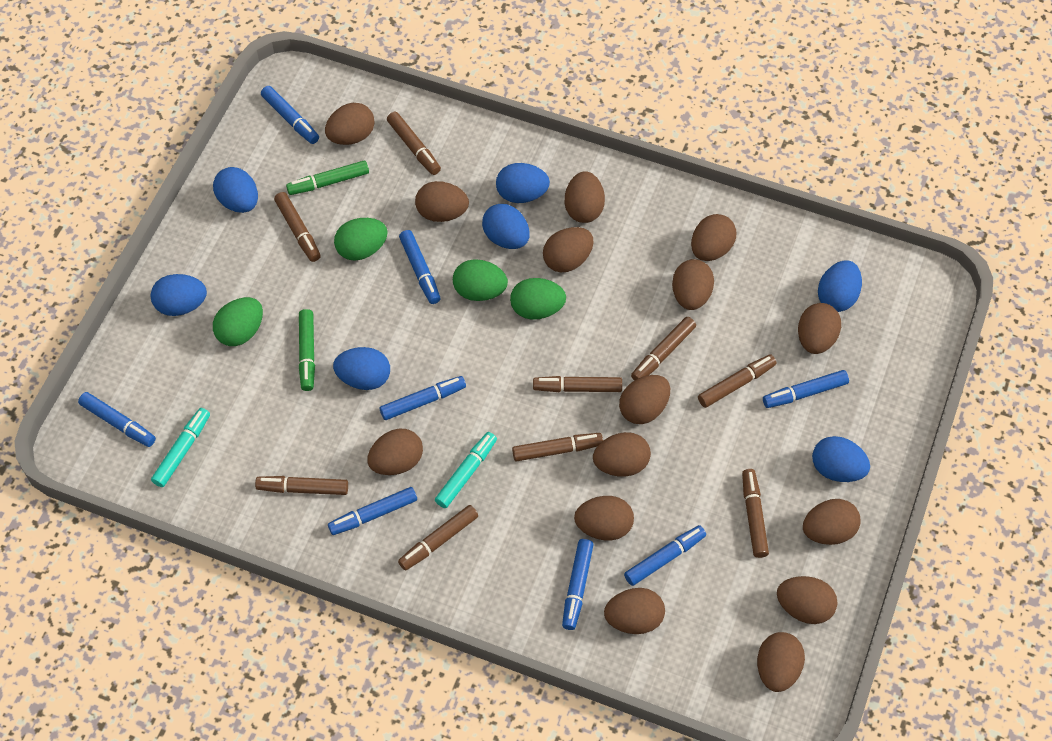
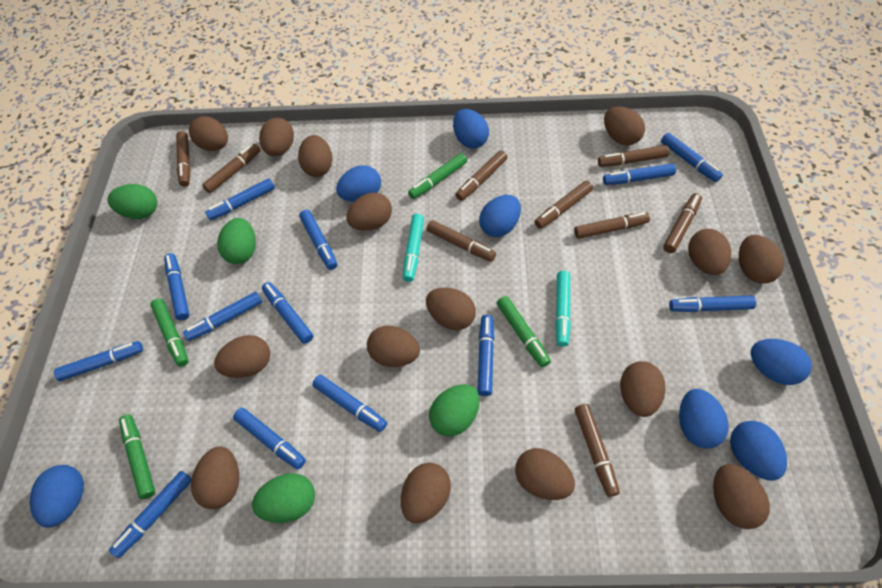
blue marker: [78,392,156,447] [261,86,319,144] [328,487,417,535] [380,376,466,420] [399,230,441,304] [562,539,594,630] [624,525,706,586] [763,370,849,408] = 8 -> [54,341,143,381] [109,471,192,558] [164,253,189,320] [183,292,262,341] [205,178,275,220] [233,408,306,469] [262,282,313,344] [299,210,337,270] [312,375,387,432] [477,315,494,396] [603,163,676,185] [661,133,723,182] [669,296,756,312] = 13
green marker: [286,160,369,195] [299,309,315,391] = 2 -> [119,415,155,499] [150,299,189,367] [408,153,467,199] [497,296,551,367] = 4

